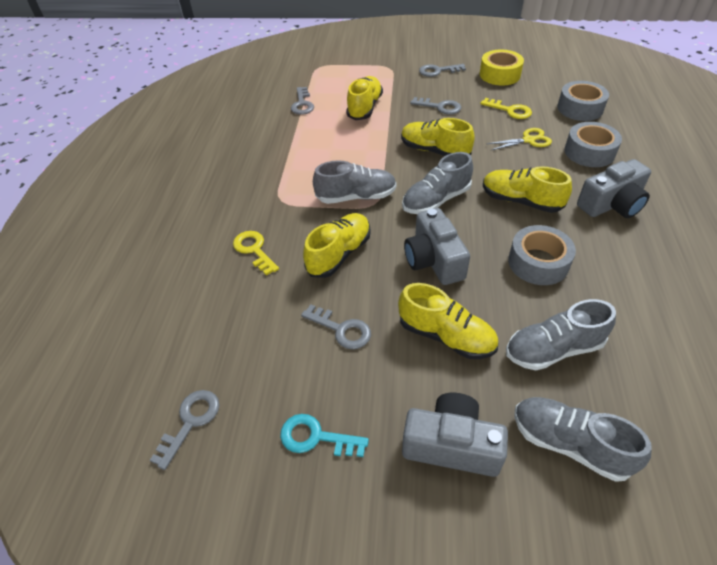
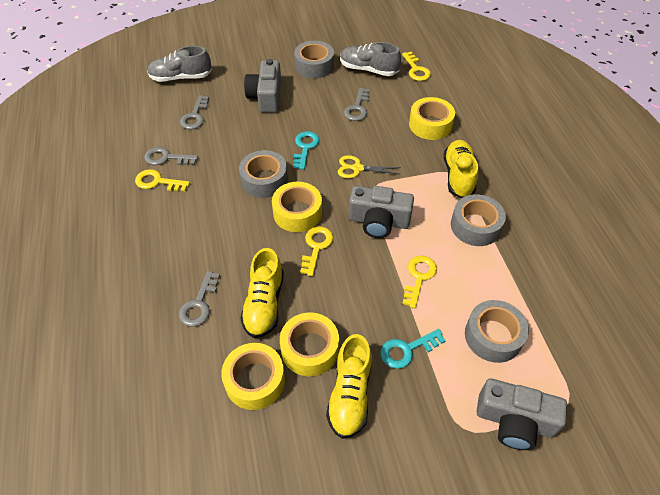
grey key: [150,390,219,470] [291,87,314,115] [301,304,371,349] [410,97,461,114] [419,64,466,77] = 5 -> [144,147,198,165] [179,271,220,327] [180,95,209,129] [344,88,369,121] = 4
grey shoe: [313,160,397,204] [402,152,473,214] [506,299,616,370] [514,397,652,482] = 4 -> [147,46,212,82] [340,42,401,76] = 2
grey tape: [508,225,576,285] [557,81,609,121] [564,122,622,167] = 3 -> [239,150,288,198] [294,41,334,78] [451,194,506,246] [465,300,529,363] = 4
turquoise key: [280,414,369,457] = 1 -> [293,131,320,170] [381,329,446,369] = 2
yellow key: [233,231,279,276] [480,98,532,119] = 2 -> [135,169,190,191] [300,227,333,276] [402,52,431,81] [402,256,437,308] = 4
yellow shoe: [303,213,371,278] [346,76,383,120] [398,283,498,359] [401,118,475,156] [483,166,572,213] = 5 -> [240,248,284,338] [326,334,372,439] [444,140,478,198] = 3
yellow tape: [480,50,524,85] = 1 -> [221,343,285,410] [272,182,322,232] [280,312,339,376] [409,97,455,140] = 4

